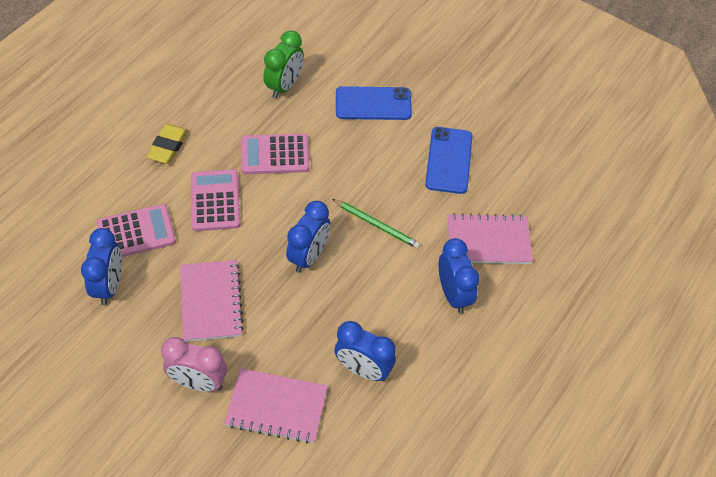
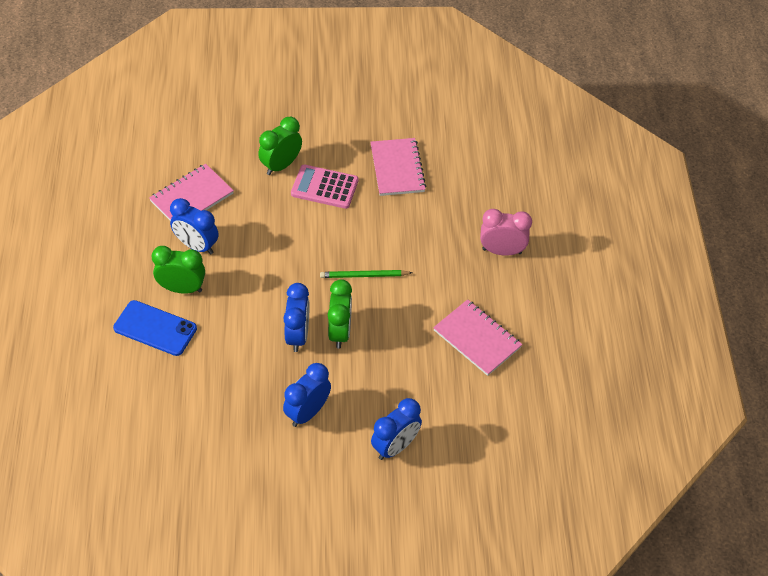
blue phone: [336,86,412,120] [425,127,472,194] = 2 -> [113,300,197,356] = 1
green clock: [263,30,304,99] = 1 -> [152,246,205,294] [258,117,302,175] [328,279,352,349] = 3
pink calculator: [97,204,176,257] [191,169,240,231] [241,134,309,174] = 3 -> [291,164,359,209] = 1
yellow eraser: [147,124,188,164] = 1 -> none = 0

